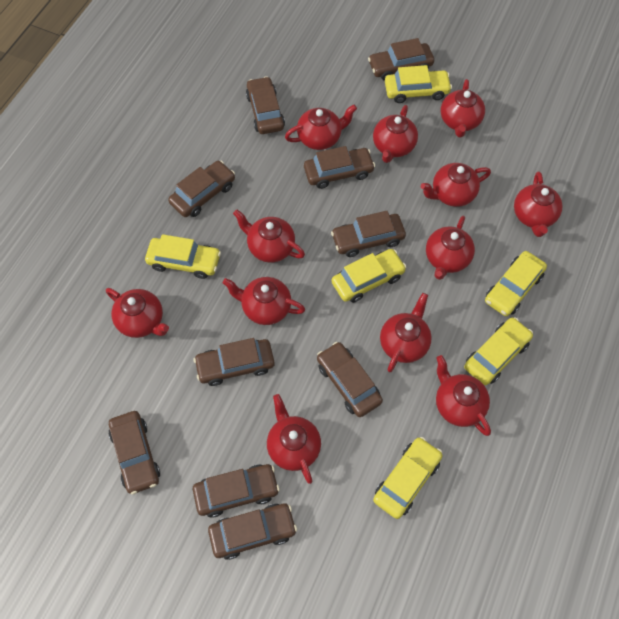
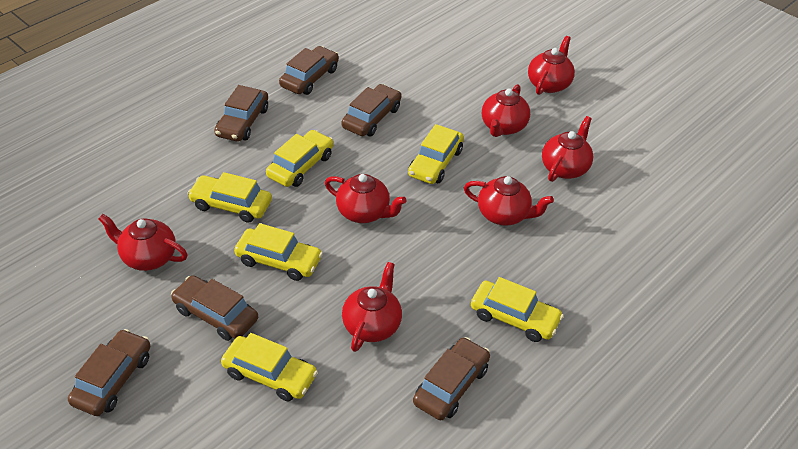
brown car: [109,411,160,495] [168,161,235,217] [193,464,280,518] [194,338,275,386] [208,503,297,560] [246,76,285,134] [304,146,375,189] [317,342,383,417] [331,211,406,257] [368,38,434,81] = 10 -> [68,329,150,416] [171,275,258,341] [214,85,268,142] [279,46,339,95] [341,84,401,136] [413,337,490,420] = 6
red teapot: [106,288,169,338] [223,277,305,325] [233,210,305,263] [267,394,321,484] [285,104,357,150] [373,105,418,163] [380,293,432,372] [421,163,491,207] [426,216,475,280] [436,355,491,436] [441,79,485,138] [514,172,562,237] = 12 -> [98,214,187,271] [325,174,406,223] [342,262,402,352] [464,176,554,226] [482,84,530,137] [528,36,575,95] [542,116,593,182] = 7

